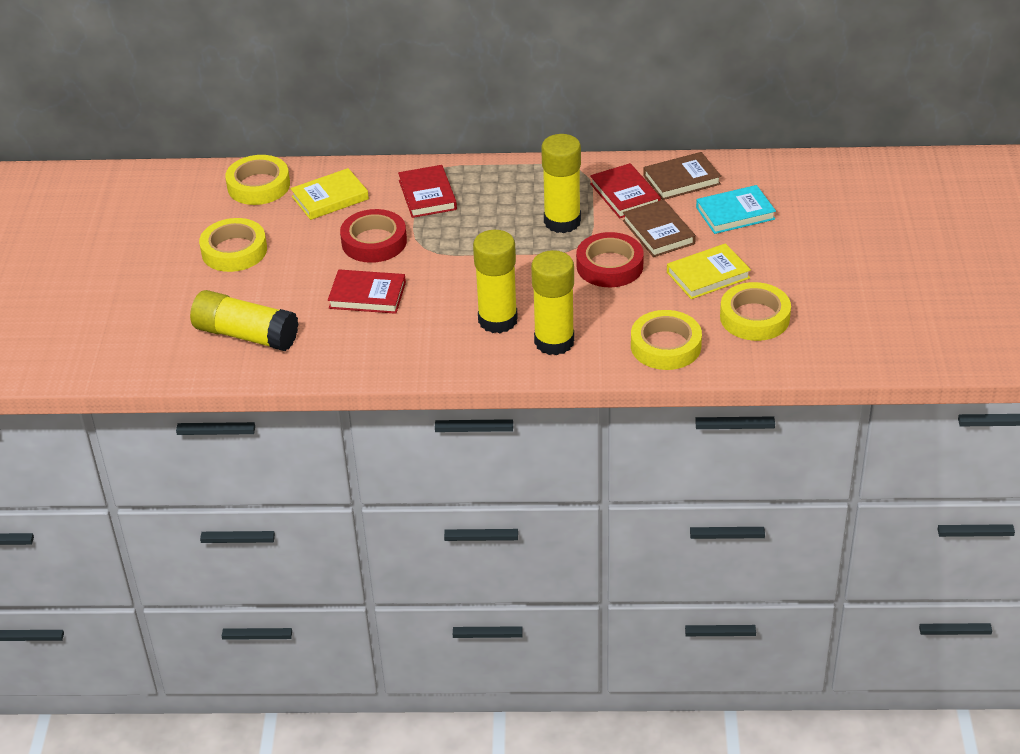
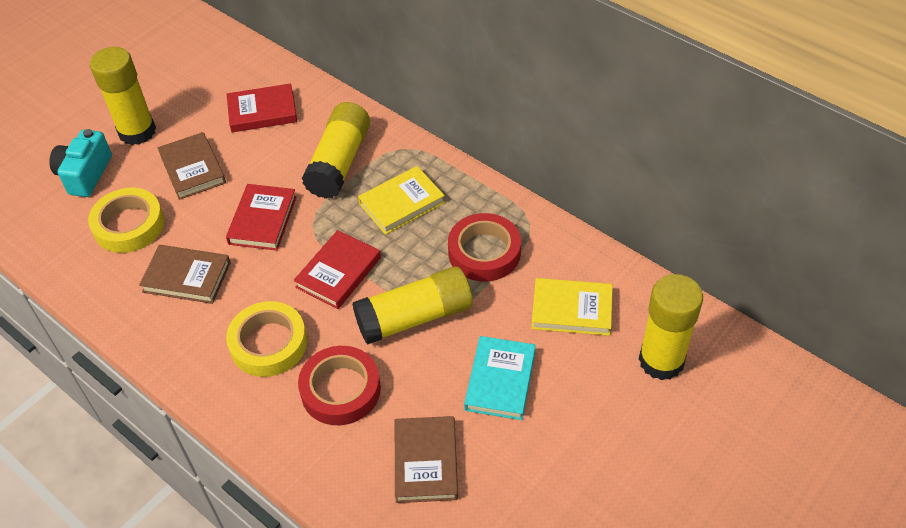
brown book: [623,199,696,257] [643,152,721,200] = 2 -> [139,245,231,304] [158,132,226,200] [395,416,458,503] = 3
turquoise camera: none = 0 -> [49,129,112,197] = 1
yellow tape: [199,218,267,272] [225,155,290,205] [631,310,702,370] [720,282,791,341] = 4 -> [88,188,165,253] [226,301,307,377] = 2

